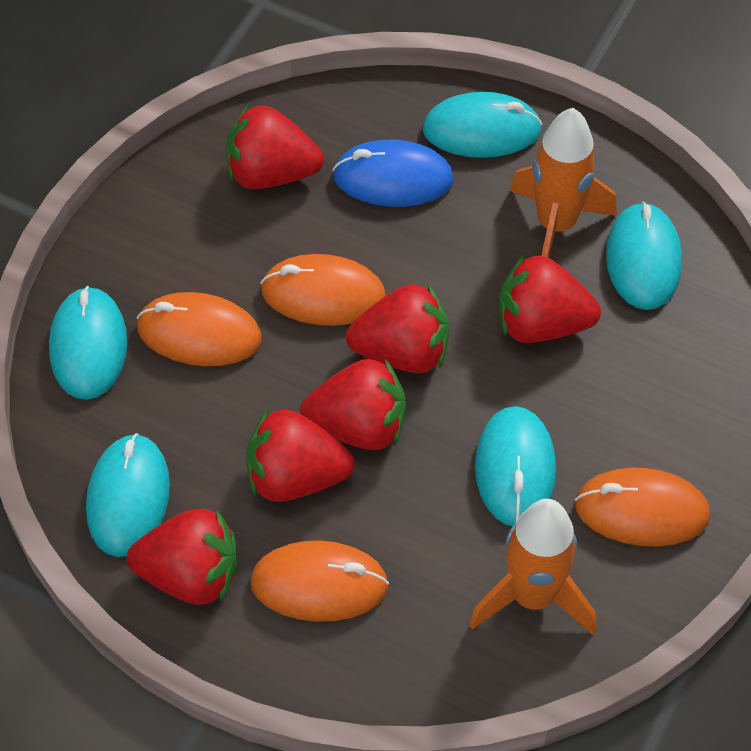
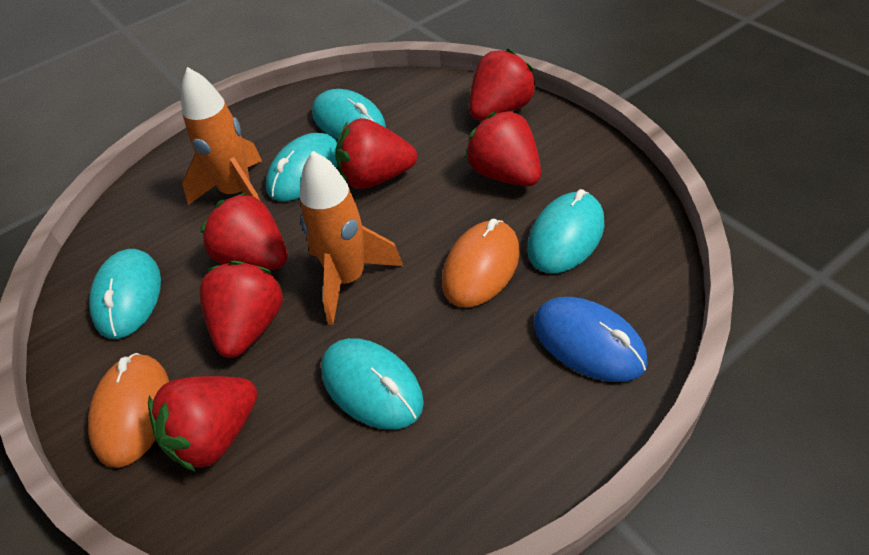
orange mouse: [137,292,262,366] [250,541,389,622] [260,254,386,326] [575,468,710,547] = 4 -> [88,353,169,468] [442,219,520,308] = 2

